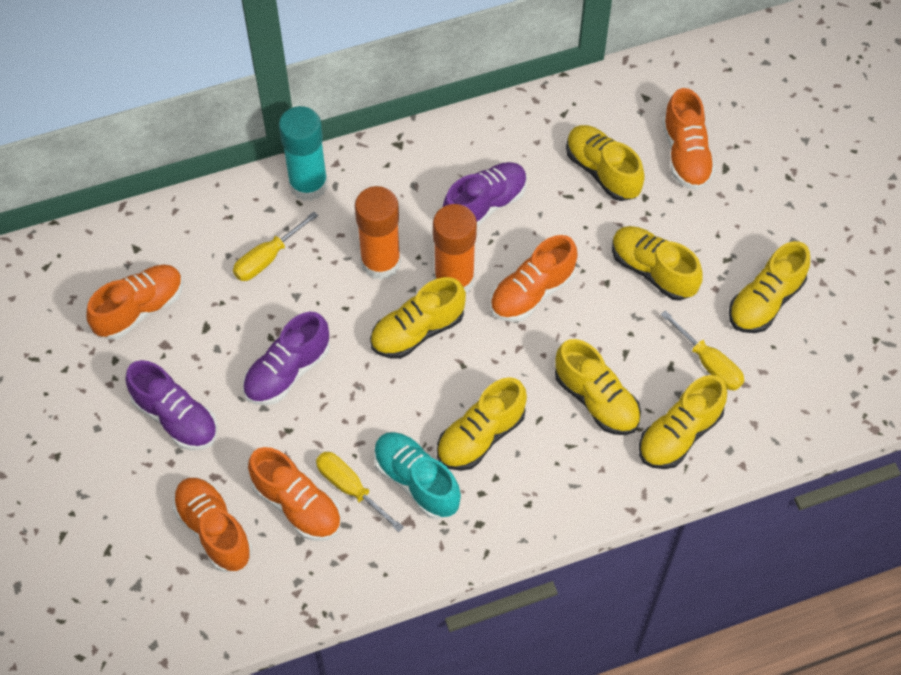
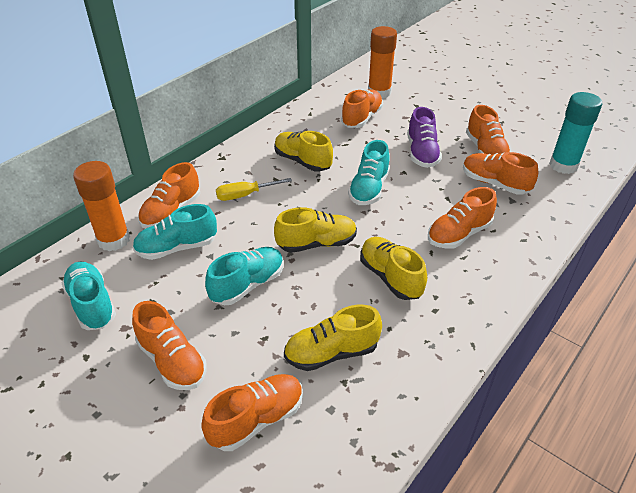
orange shoe: [87,265,183,340] [173,478,252,572] [248,447,342,541] [490,235,578,322] [662,88,716,190] = 5 -> [132,301,207,390] [138,162,200,228] [201,374,303,451] [341,89,383,128] [428,187,497,249] [463,152,538,195] [466,105,511,155] = 7
purple shoe: [125,360,218,450] [243,312,330,405] [443,162,527,227] = 3 -> [407,107,442,168] = 1
turquoise shoe: [373,432,461,519] = 1 -> [62,262,116,330] [132,204,217,260] [205,247,284,305] [348,140,390,205] = 4
yellow screwdriver: [233,212,318,281] [316,452,404,532] [660,310,744,391] = 3 -> [216,178,292,201] = 1
yellow shoe: [370,277,466,359] [437,377,527,471] [555,339,641,435] [566,125,645,201] [612,226,703,301] [639,375,727,469] [729,241,810,333] = 7 -> [274,131,333,172] [274,207,357,253] [284,305,382,371] [360,237,427,300] = 4

